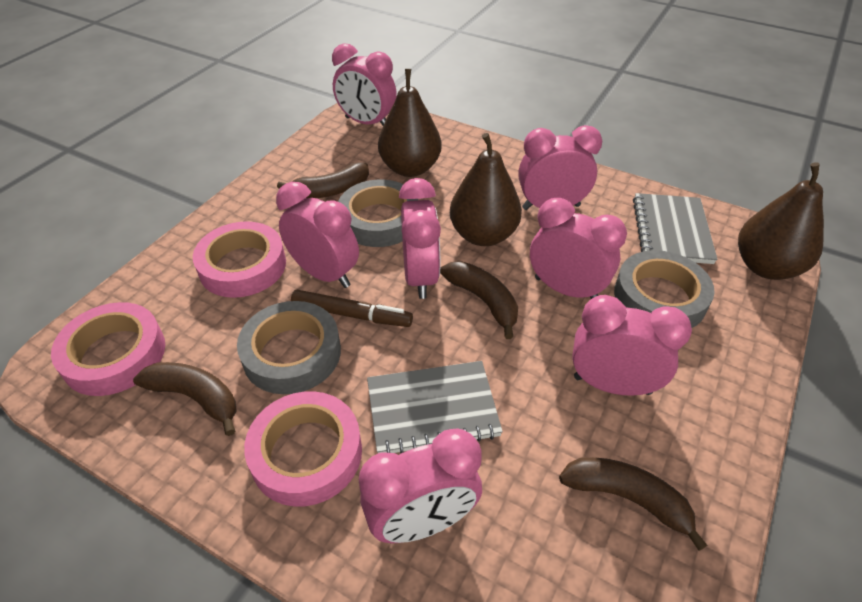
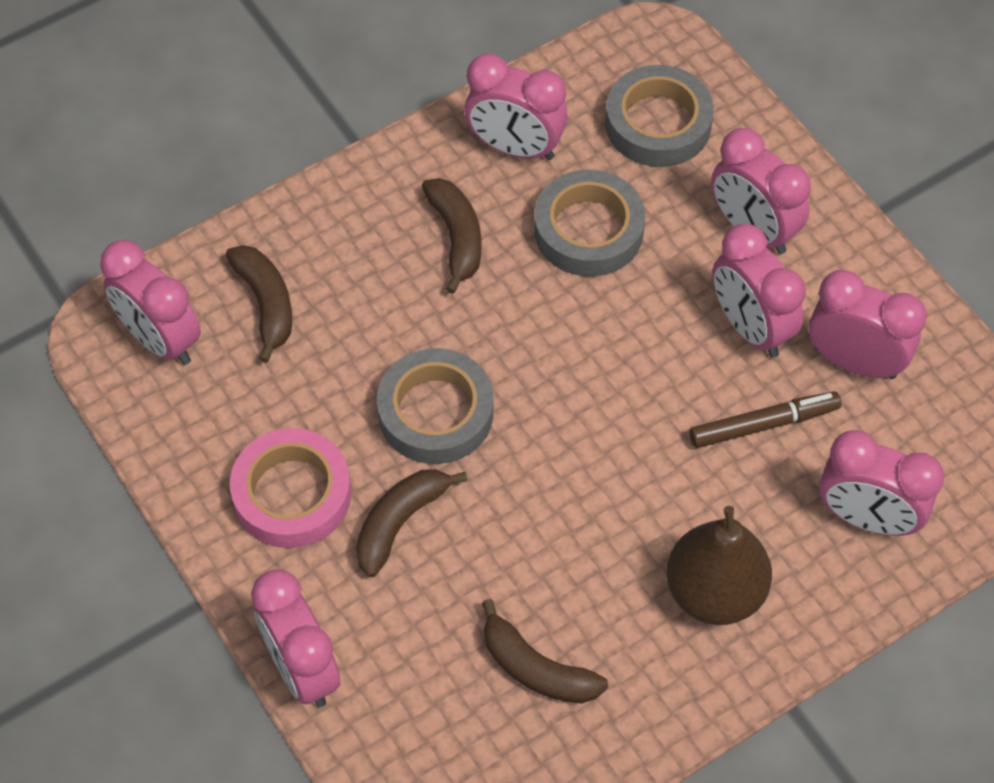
brown pear: [378,69,442,177] [450,133,522,246] [738,162,824,280] = 3 -> [666,506,772,625] = 1
grey notebook: [367,361,503,453] [633,193,718,264] = 2 -> none = 0
pink tape: [51,302,165,396] [193,221,286,298] [244,391,362,507] = 3 -> [230,428,351,548] = 1

